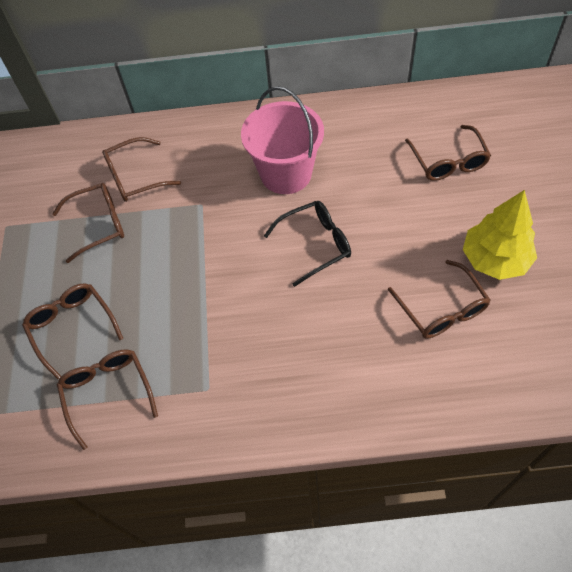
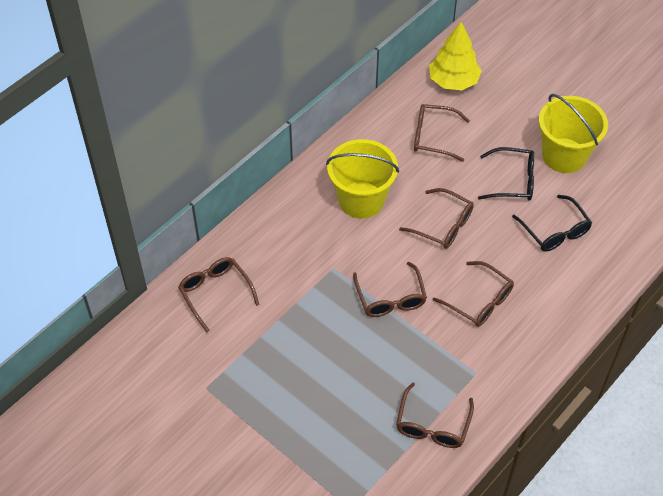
black glasses: [264,201,351,287] = 1 -> [478,147,534,200] [512,195,592,252] = 2
pink bucket: [241,86,324,194] = 1 -> none = 0
yellow bucket: none = 0 -> [326,139,399,219] [539,94,608,173] = 2

